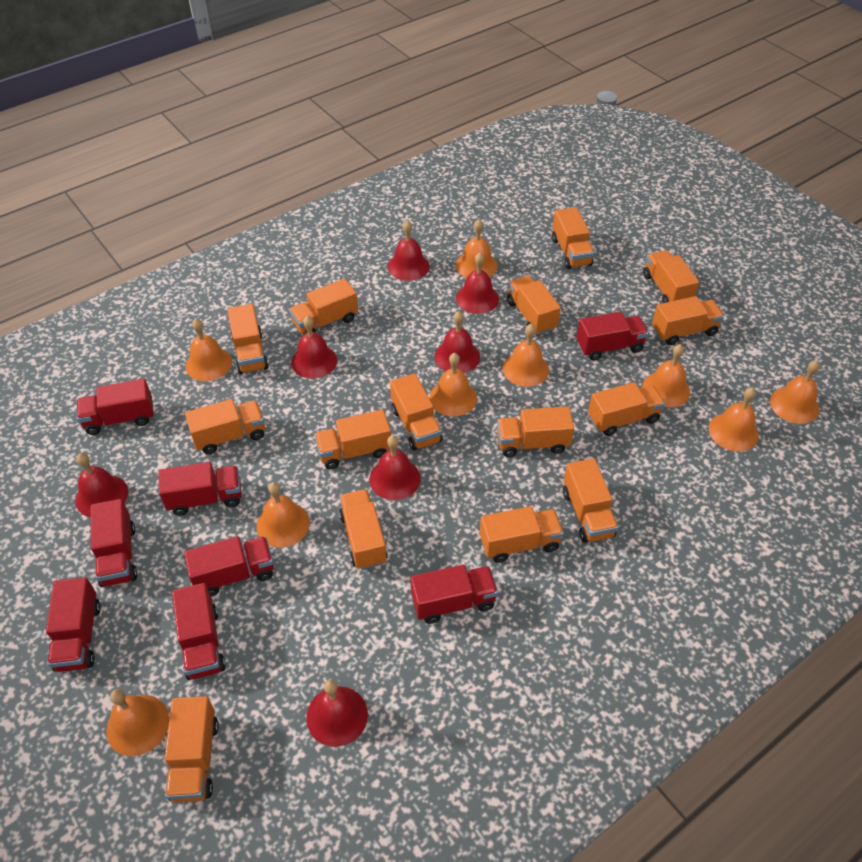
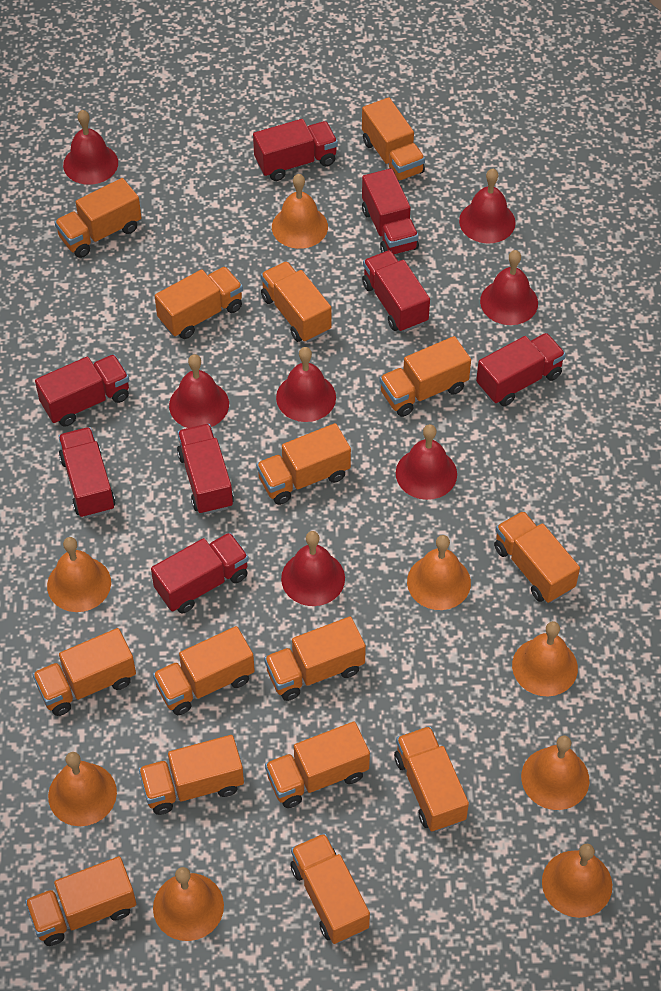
orange bell: [106,689,169,756] [186,319,232,381] [256,482,310,548] [429,353,477,416] [456,219,497,278] [503,324,549,387] [642,344,690,408] [709,387,759,451] [770,360,820,424] = 9 -> [47,537,111,612] [48,752,117,826] [153,867,224,941] [272,174,328,249] [407,535,471,610] [512,621,578,696] [521,735,589,810] [542,844,612,918] = 8

